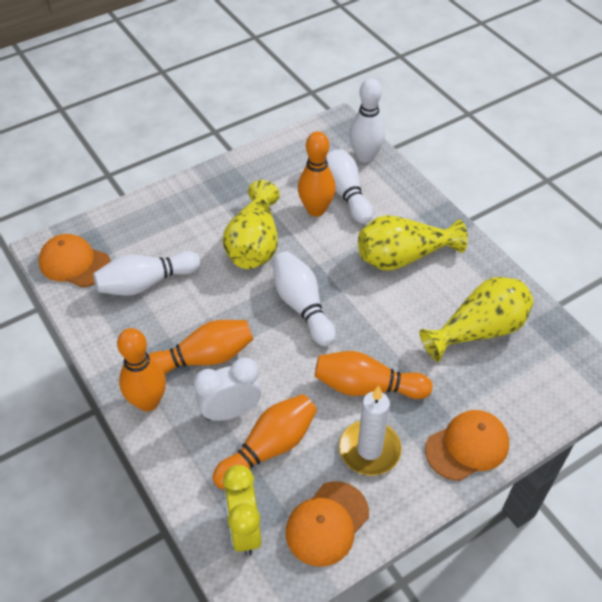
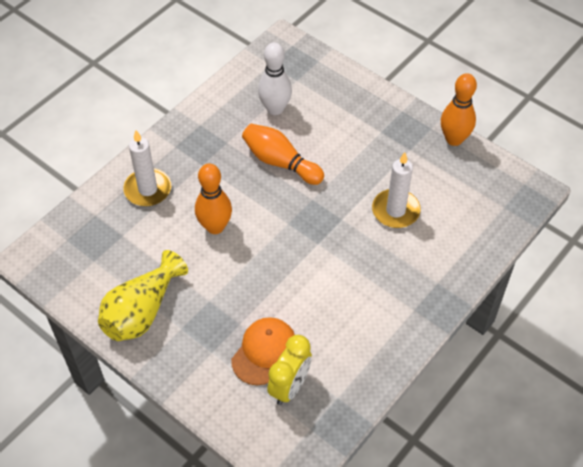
orange bowling pin: [117,328,166,411] [148,320,253,374] [213,394,317,489] [298,132,336,217] [315,351,433,399] = 5 -> [195,164,232,234] [242,124,324,185] [441,73,477,146] = 3
orange cap: [39,234,111,287] [285,481,369,567] [425,410,509,481] = 3 -> [231,317,295,385] = 1
white bowling pin: [93,251,201,296] [273,251,336,346] [326,142,373,224] [349,78,385,163] = 4 -> [258,42,292,115] = 1
white candle: [339,386,402,476] = 1 -> [123,130,171,206] [372,152,421,228] = 2
white clock: [194,357,261,421] = 1 -> none = 0
yellow vase: [223,180,280,269] [358,215,468,270] [419,277,533,362] = 3 -> [98,250,188,341] = 1

